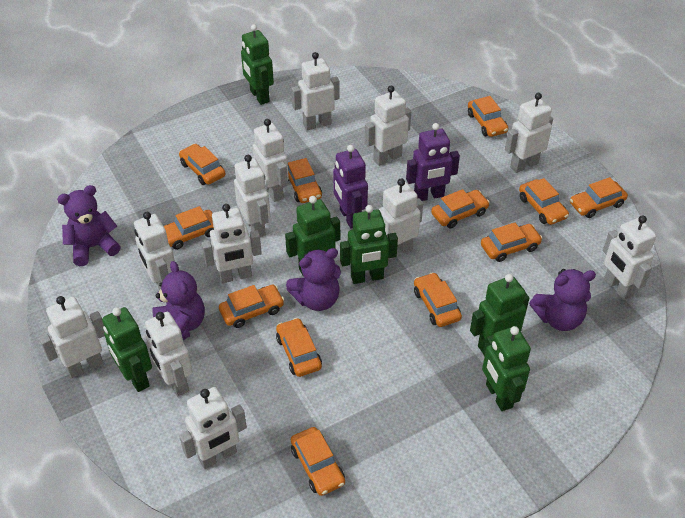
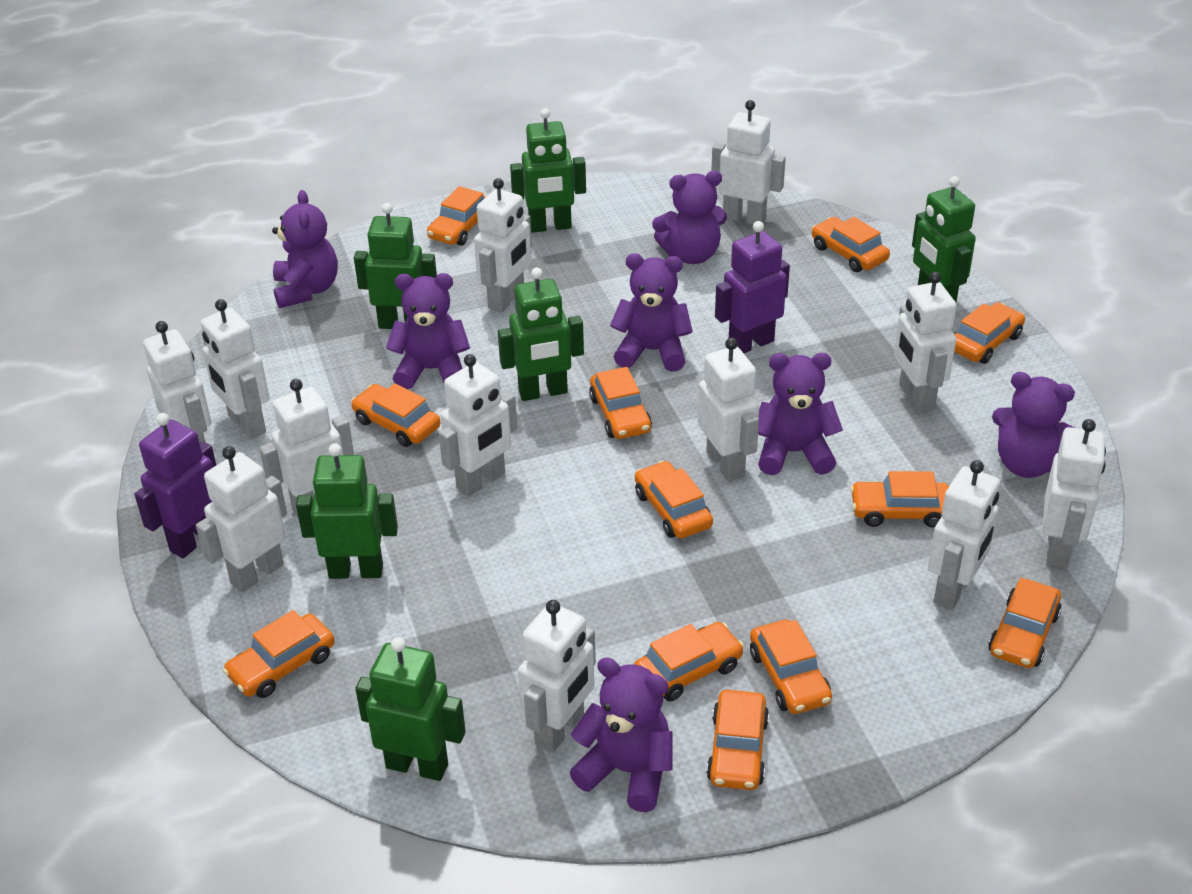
purple teddy bear: [57,185,121,266] [153,261,205,340] [286,248,341,311] [529,269,596,331] = 4 -> [272,190,338,308] [386,273,470,389] [569,657,673,812] [610,254,693,372] [652,171,727,264] [758,353,843,475] [992,372,1075,478] = 7

